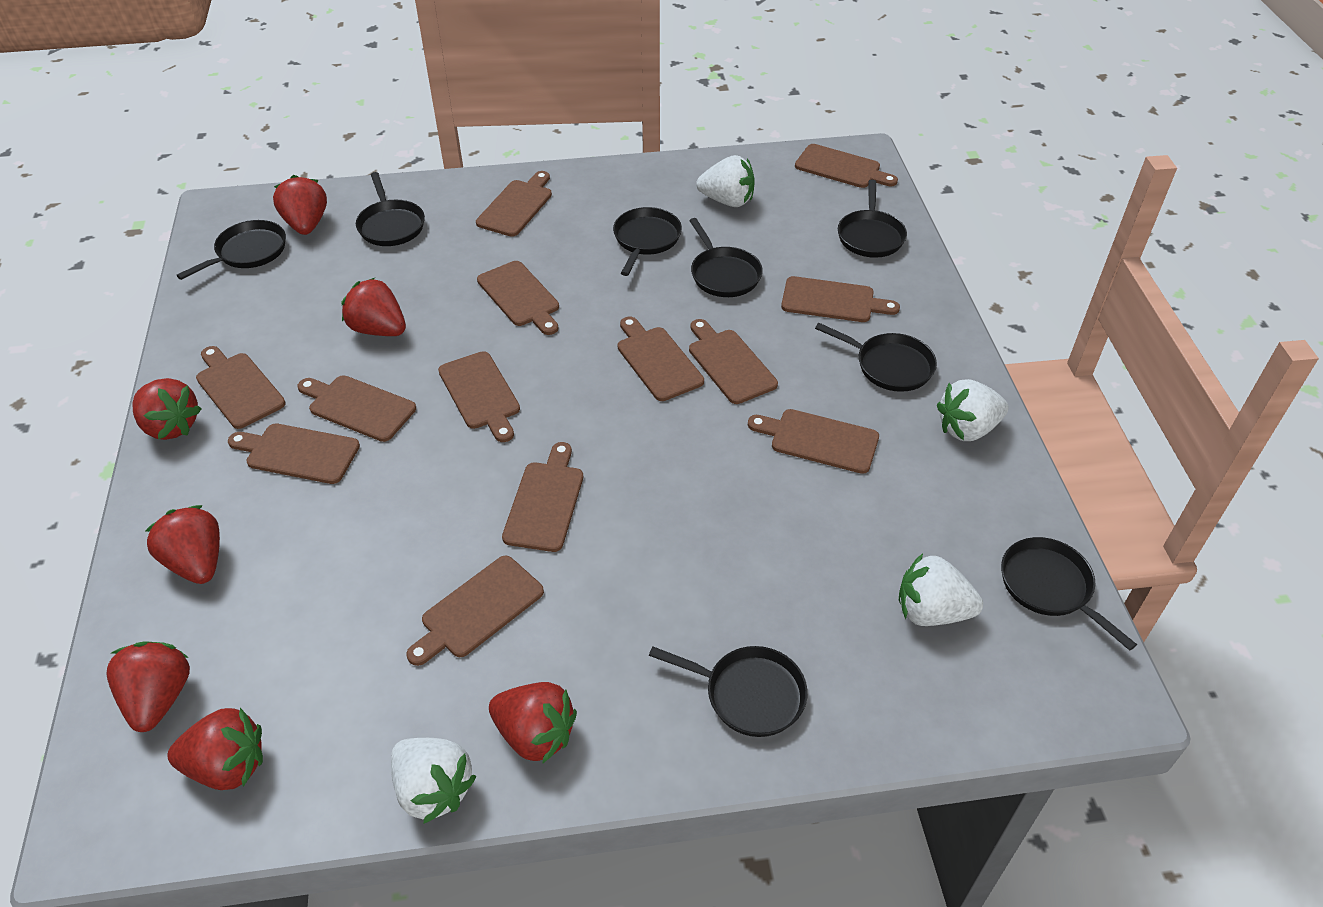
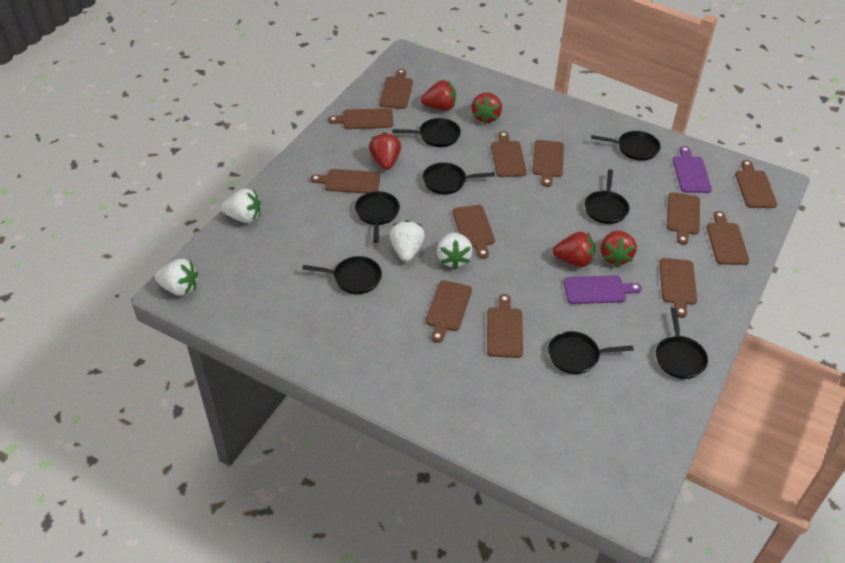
brown cutting board: [196,346,286,429] [228,424,360,484] [297,375,416,442] [406,556,544,666] [438,351,520,442] [476,171,552,237] [477,261,559,335] [502,442,583,552] [618,317,704,401] [689,319,778,404] [748,409,879,474] [781,276,900,322] [795,144,898,188] = 13 -> [310,169,380,194] [328,108,393,129] [379,69,413,109] [425,280,472,343] [452,205,495,259] [487,294,523,358] [491,131,527,177] [532,140,564,187] [659,258,697,318] [667,192,700,245] [707,211,749,265] [735,160,777,208] = 12
purple cutting board: none = 0 -> [564,275,642,304] [673,146,712,193] = 2
red strawberry: [106,641,190,732] [132,378,201,440] [145,505,220,584] [168,708,263,790] [273,175,327,235] [341,278,406,336] [489,682,577,763] = 7 -> [369,132,401,170] [421,80,456,111] [471,93,502,124] [553,232,595,267] [601,230,637,267] = 5

